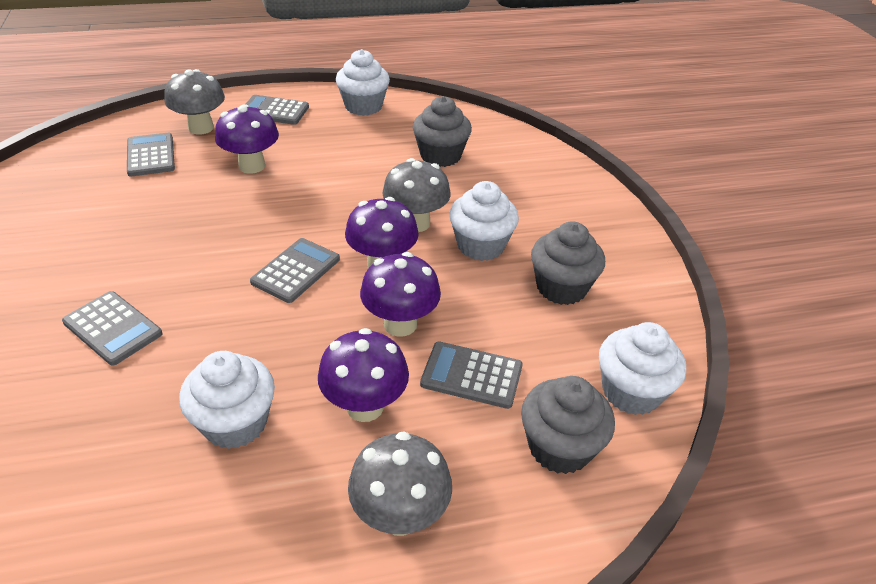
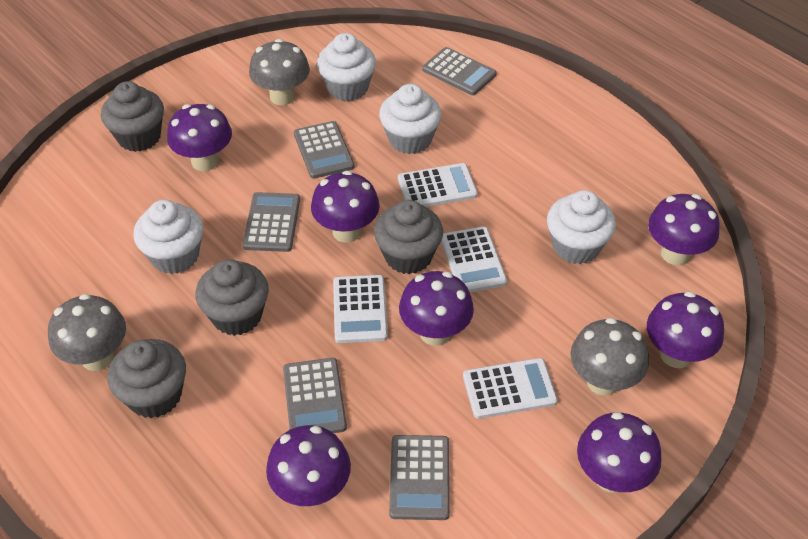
grey cupcake: [413,96,472,167] [521,376,615,474] [531,221,605,305] = 3 -> [101,81,164,152] [108,339,186,418] [196,259,269,336] [374,200,443,274] = 4
purple mushroom: [215,104,279,174] [318,328,409,422] [345,197,419,268] [360,252,441,337] = 4 -> [167,104,232,171] [266,425,351,506] [311,171,380,243] [399,271,474,346] [577,412,661,493] [647,291,724,368] [648,194,720,265] = 7
white calculator: none = 0 -> [333,275,388,343] [398,163,478,207] [441,226,507,292] [463,358,558,419] = 4

